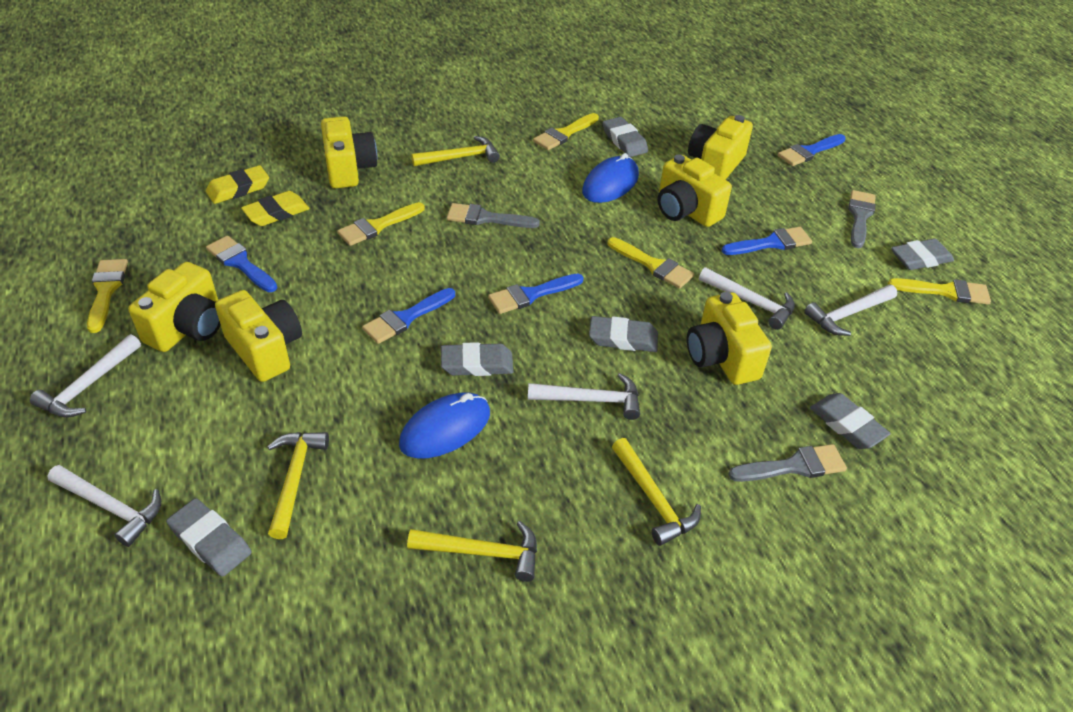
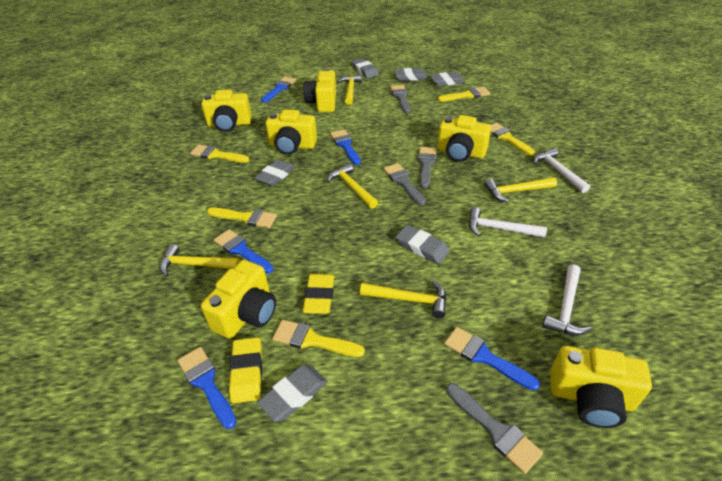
blue mouse: [399,393,490,458] [582,153,639,203] = 2 -> none = 0
grey brush: [447,203,540,228] [728,444,847,482] [848,190,876,248] = 3 -> [383,163,426,206] [390,85,410,113] [418,147,436,188] [446,383,543,474] = 4
white hammer: [30,334,141,418] [47,465,161,547] [528,373,640,420] [699,267,795,330] [804,285,897,336] = 5 -> [469,207,547,238] [533,148,590,193] [542,264,592,335] = 3
yellow hammer: [267,432,329,539] [407,521,537,582] [411,136,500,166] [612,438,701,546] = 4 -> [159,244,240,277] [327,163,378,209] [337,75,362,105] [360,281,446,318] [484,177,557,203] = 5

